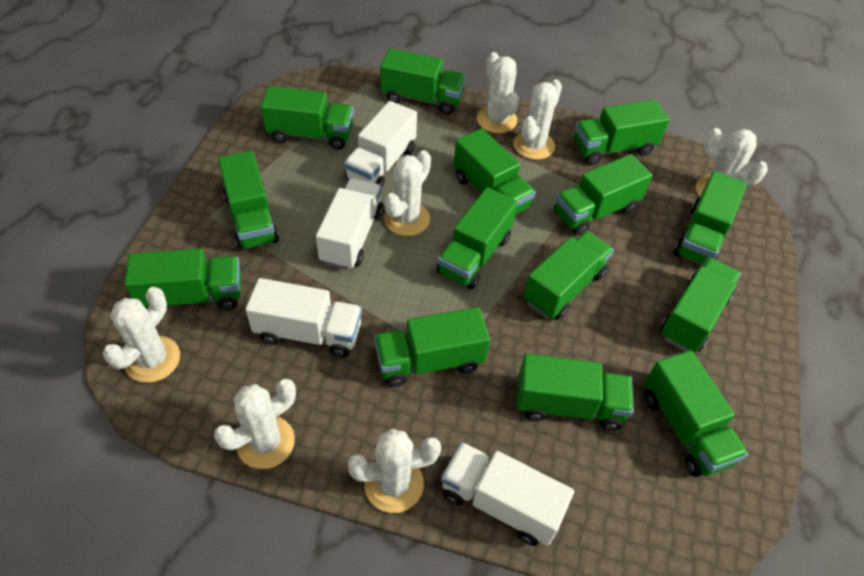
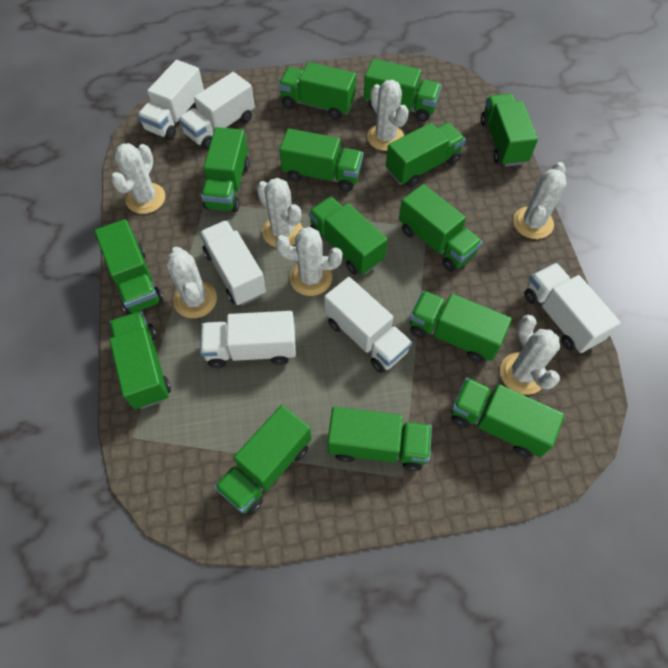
white truck: [246,278,362,358] [316,178,383,270] [344,101,417,189] [441,442,574,546] = 4 -> [137,60,204,140] [178,72,255,149] [200,220,266,306] [200,311,296,368] [324,277,412,373] [524,263,621,353] = 6

